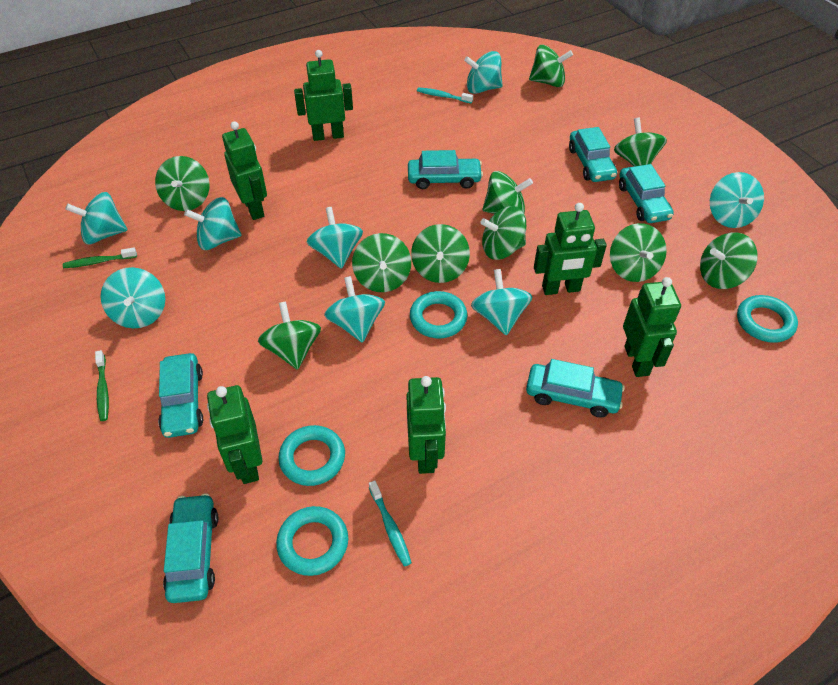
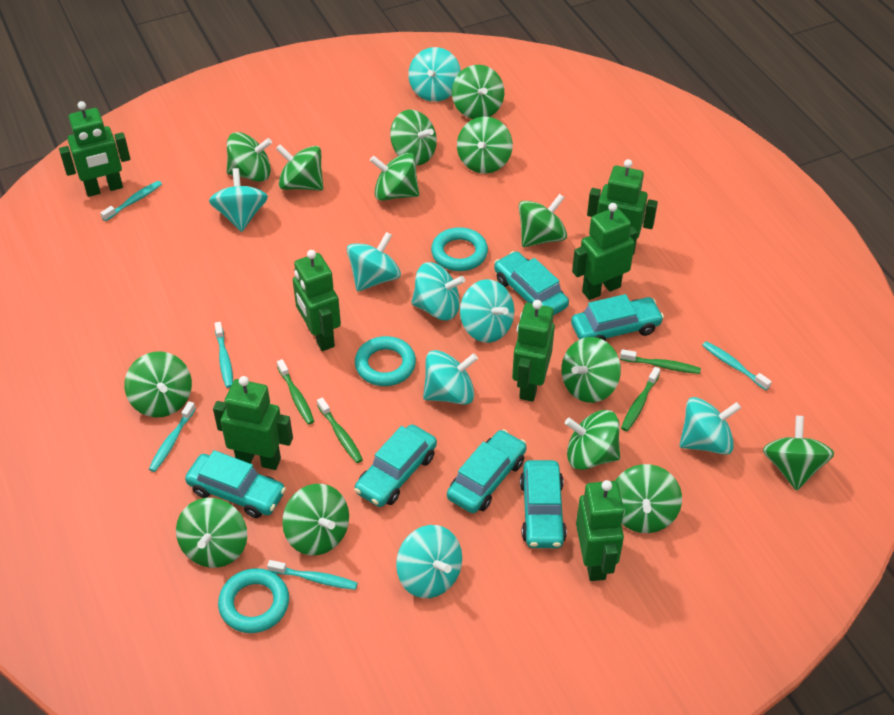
green robot: [207,385,262,484] [222,121,267,220] [294,50,353,141] [407,376,446,474] [534,203,607,295] [623,277,681,377] = 6 -> [59,101,130,197] [213,376,293,470] [293,250,341,351] [512,300,555,402] [572,203,638,300] [576,480,625,581] [587,159,658,239] = 7
green spinning top: [155,156,210,211] [258,301,321,370] [352,233,411,292] [411,224,470,283] [481,206,526,260] [482,171,533,214] [529,45,573,87] [610,223,667,282] [614,118,667,166] [700,232,758,289] = 10 -> [124,351,192,417] [176,498,247,568] [227,132,272,182] [276,144,323,191] [282,484,349,555] [370,153,419,201] [390,110,437,165] [452,65,504,119] [457,117,513,174] [519,194,567,247] [561,337,621,403] [565,410,620,470] [615,464,682,533] [763,416,834,491] = 14
green toothbrush: [63,248,137,268] [95,350,109,421] = 2 -> [277,359,314,425] [317,397,363,463] [620,349,701,374] [621,367,661,431] = 4
turquoise ring: [276,506,348,576] [278,425,345,486] [410,291,467,338] [737,295,798,343] = 4 -> [218,568,289,633] [355,336,416,386] [431,227,488,271] = 3
turquoise toothbrush: [369,480,412,567] [417,87,473,103] = 2 -> [100,181,162,221] [149,401,196,472] [214,322,233,388] [267,560,358,590] [702,341,772,390] = 5

